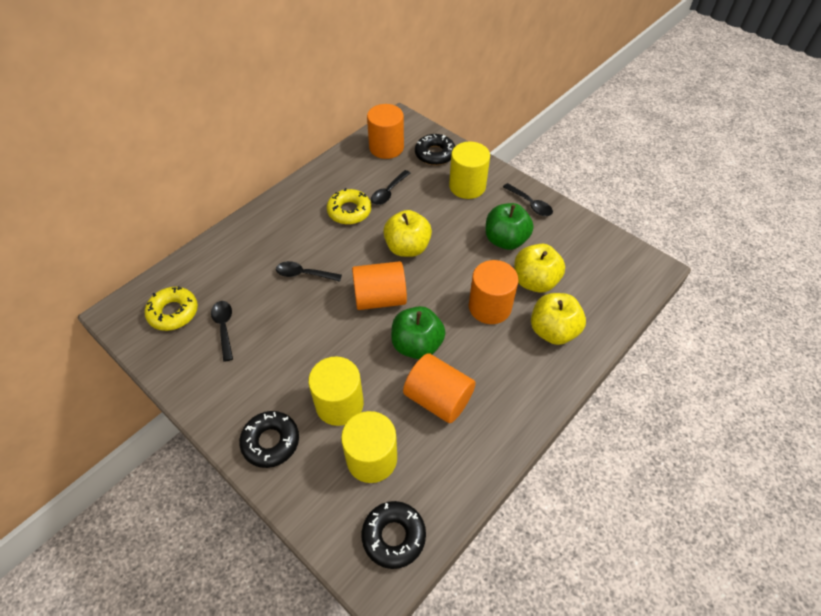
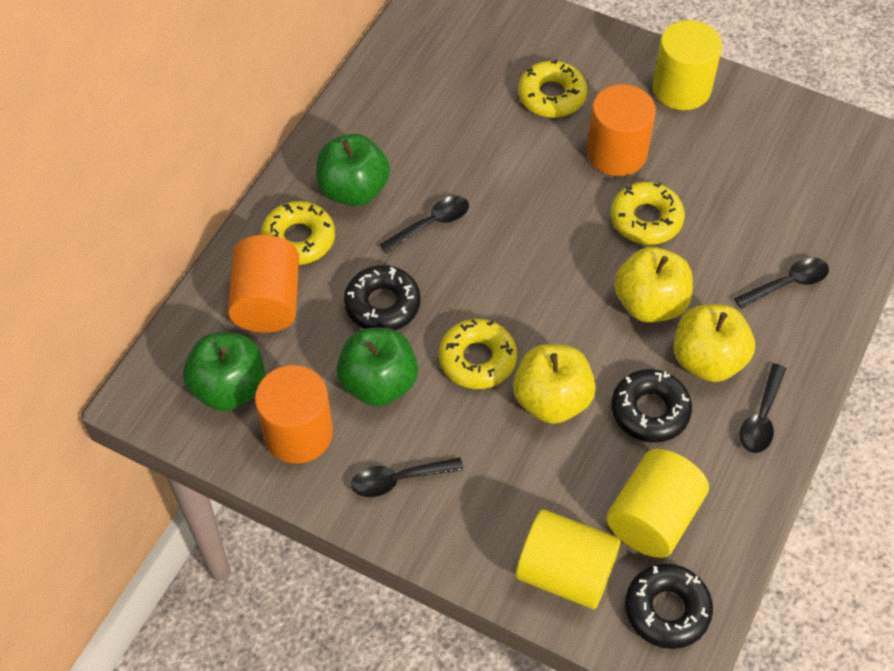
green apple: [391,306,446,359] [485,203,534,250] = 2 -> [183,332,265,411] [316,134,390,206] [336,328,418,406] = 3
orange cylinder: [352,261,407,310] [367,104,404,159] [403,353,476,423] [469,260,519,324] = 4 -> [228,235,299,333] [255,365,333,464] [587,84,656,176] = 3
yellow donut: [145,286,198,331] [327,188,371,225] = 2 -> [261,201,335,265] [439,319,517,389] [518,59,587,118] [611,182,685,245] = 4

